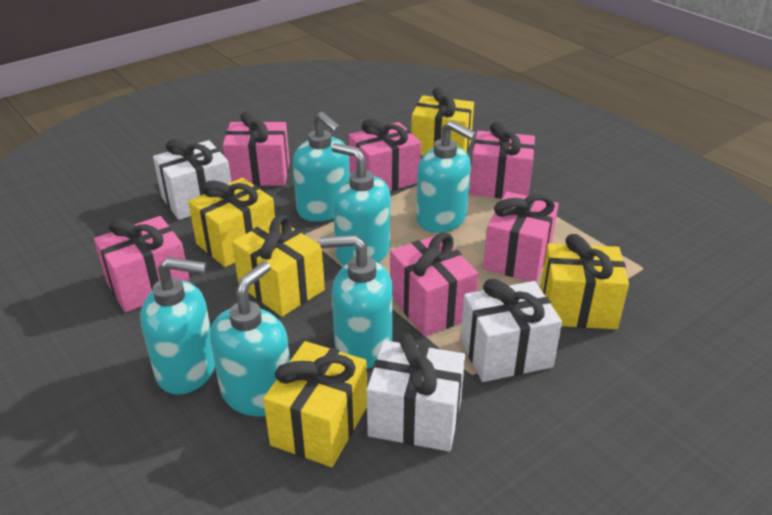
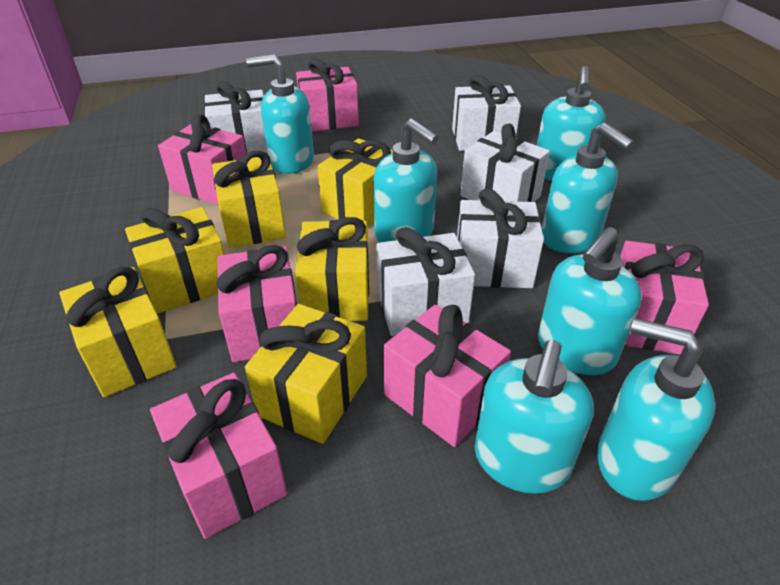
turquoise soap dispenser: [140,257,215,395] [210,262,290,416] [293,112,350,222] [320,235,393,369] [332,143,391,266] [416,120,477,233] = 6 -> [246,54,314,174] [373,119,439,243] [475,340,594,494] [537,66,606,181] [538,227,641,375] [542,122,634,253] [597,318,715,501] = 7
white gift: [153,139,231,220] [367,334,465,452] [461,279,562,382] = 3 -> [204,81,267,154] [377,227,475,336] [452,75,521,151] [457,188,544,288] [461,124,550,202] = 5
yellow gift: [188,178,275,267] [232,214,325,317] [263,341,367,467] [411,87,474,156] [540,234,629,329] = 5 -> [59,267,177,397] [125,207,225,314] [212,151,286,248] [245,304,367,444] [295,217,369,321] [317,138,393,227] = 6

